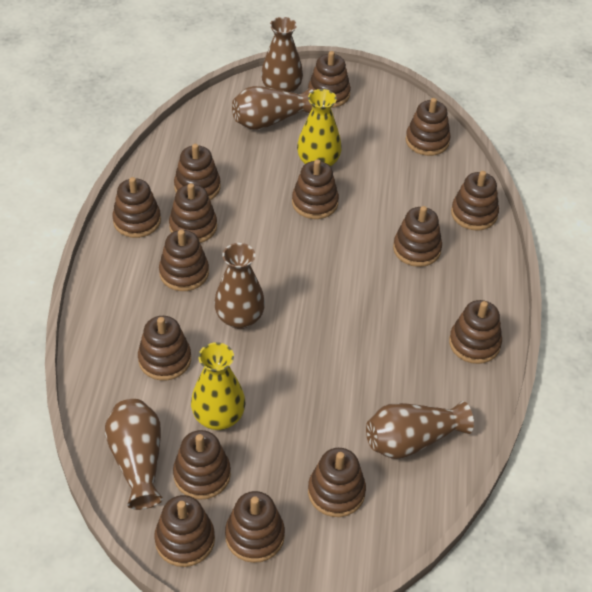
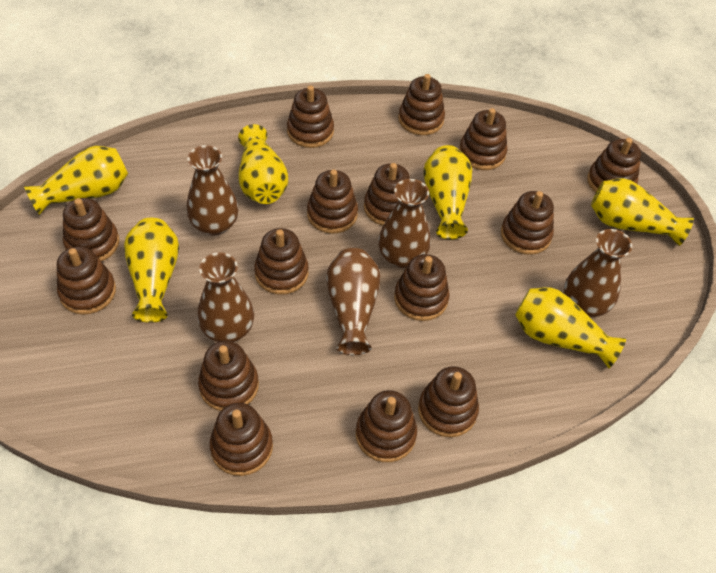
yellow vase: [191,342,246,430] [297,89,342,167] = 2 -> [24,146,128,215] [124,218,179,323] [238,124,288,204] [423,145,472,239] [515,287,626,369] [591,178,694,246] = 6

